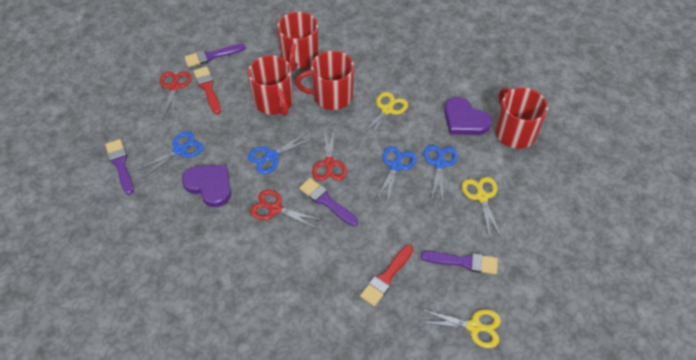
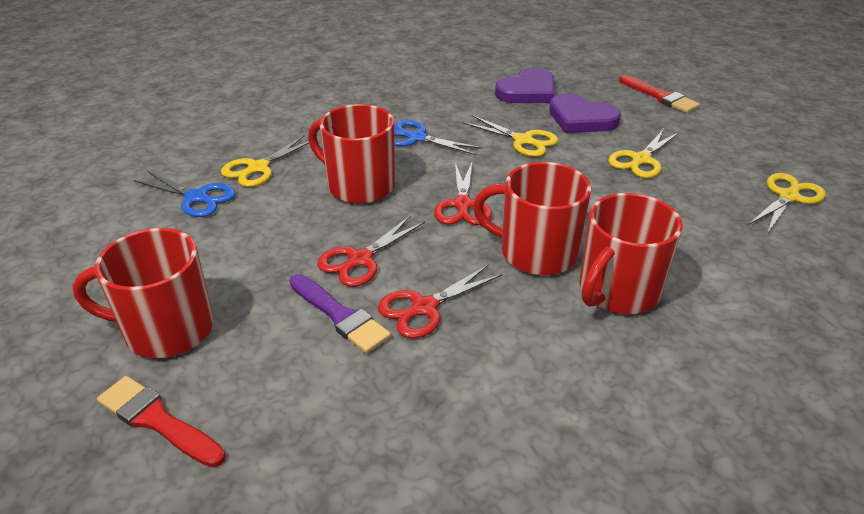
blue scissors: [136,131,203,178] [248,132,314,174] [375,146,417,202] [423,145,458,203] = 4 -> [134,171,236,217] [394,120,483,155] = 2
purple brush: [105,139,134,195] [184,44,246,67] [299,178,358,226] [421,251,498,274] = 4 -> [290,274,391,353] = 1
yellow scissors: [359,92,408,141] [420,309,501,348] [462,177,502,239] = 3 -> [221,135,309,187] [463,115,558,157] [608,129,680,178] [748,173,826,234] = 4

